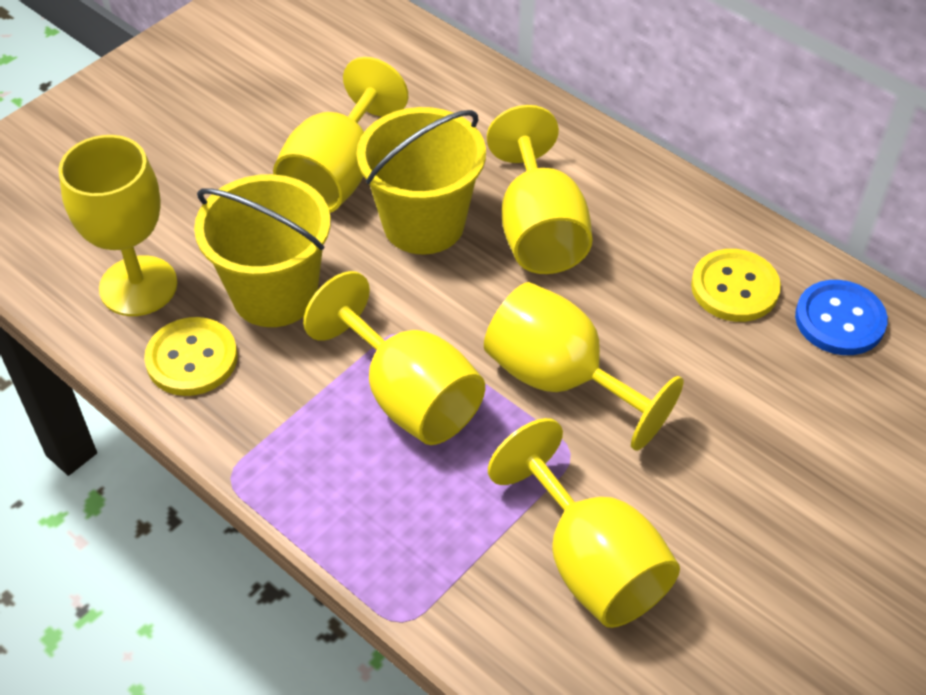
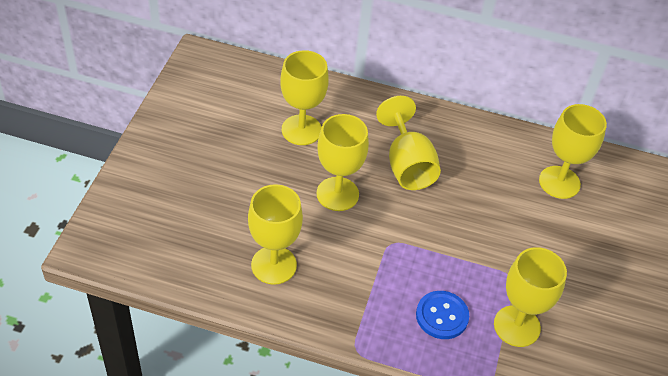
yellow bucket: [194,174,331,327] [357,107,486,254] = 2 -> none = 0
yellow button: [144,317,238,396] [691,249,781,322] = 2 -> none = 0

